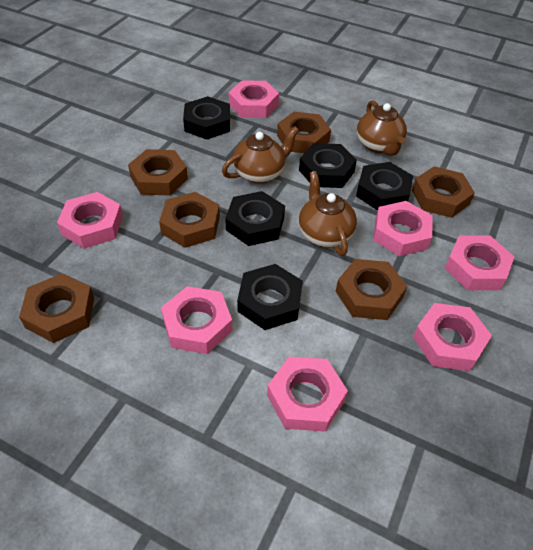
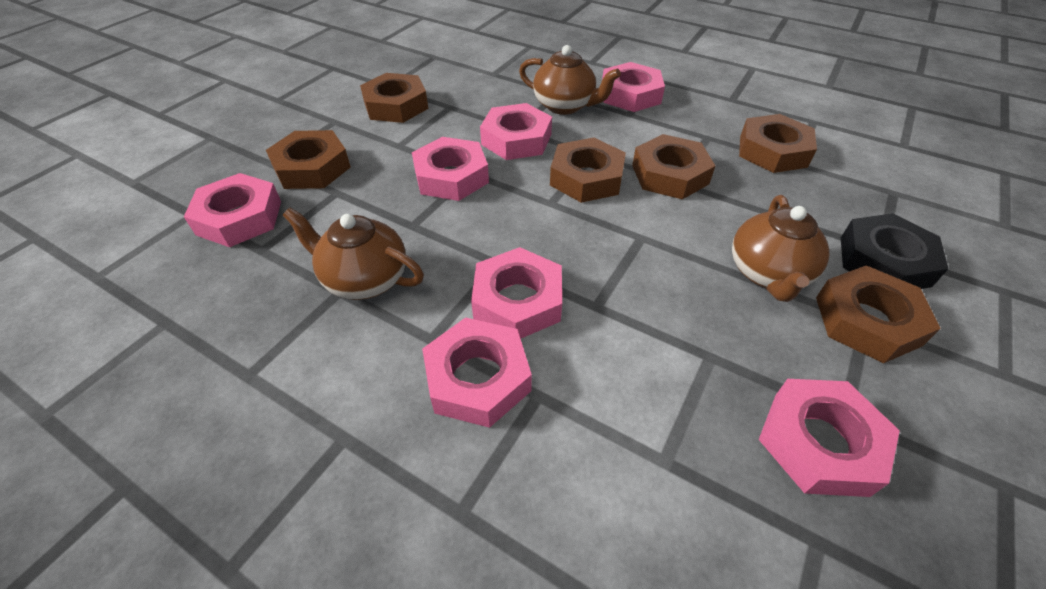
black nut: [183,96,230,140] [225,191,285,246] [237,264,303,330] [299,143,357,188] [356,162,413,211] = 5 -> [841,213,948,289] = 1

